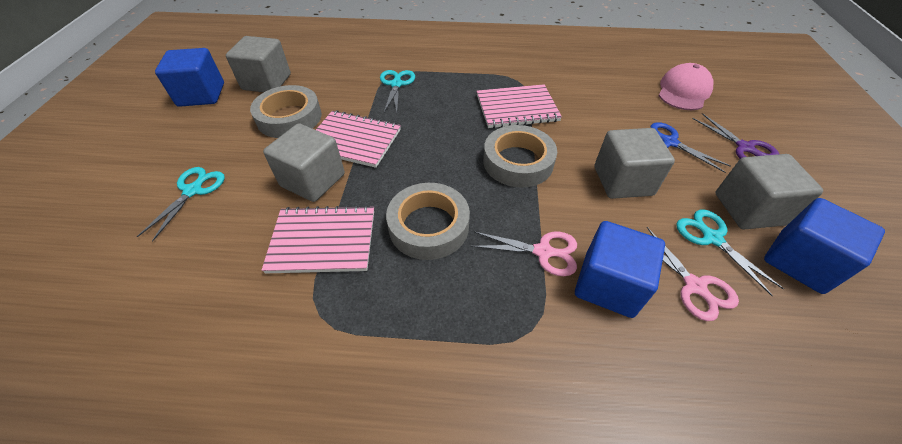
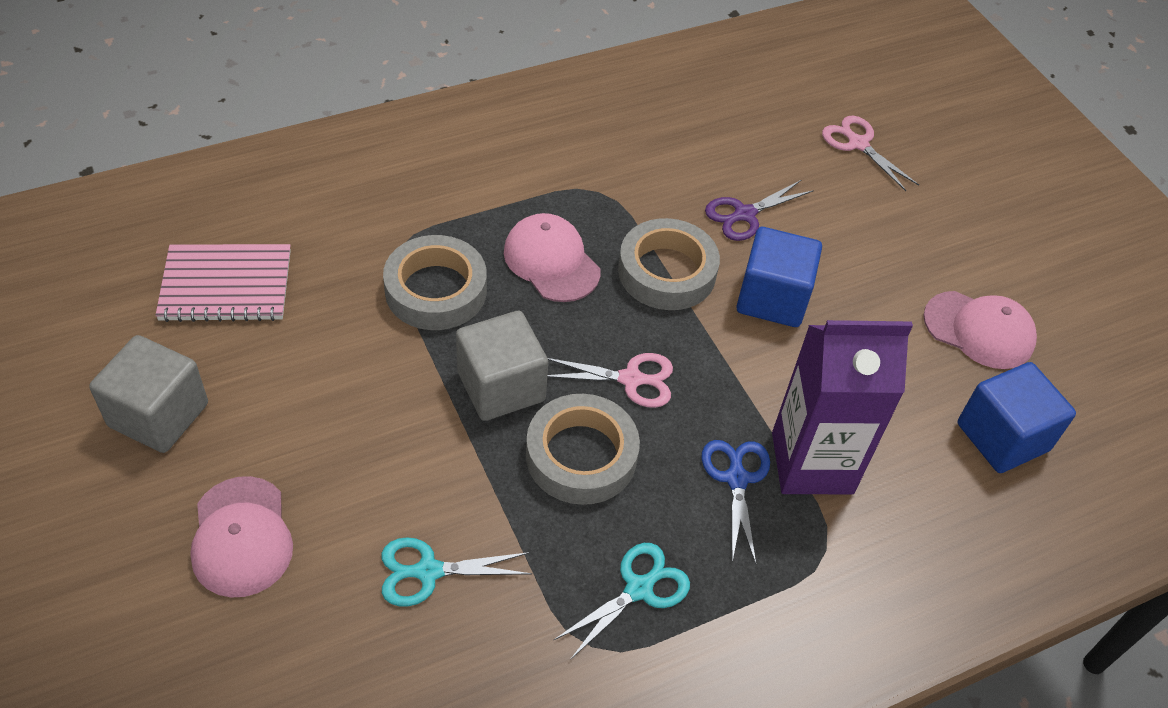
blue cube: [155,48,224,107] [575,221,665,318] [764,198,885,294] = 3 -> [736,227,822,327] [958,362,1076,473] = 2
grey cube: [226,36,291,92] [263,123,345,202] [595,128,675,199] [715,154,823,229] = 4 -> [89,335,208,453] [456,311,548,421] = 2
pink cap: [658,63,714,110] = 1 -> [190,476,293,597] [504,213,600,302] [923,291,1037,369] = 3
pink notebook: [262,205,374,274] [316,110,401,168] [477,84,562,128] = 3 -> [155,244,291,322] = 1
purple carton: none = 0 -> [772,320,913,494] = 1
turquoise scissors: [137,167,225,242] [380,70,415,112] [676,209,784,296] = 3 -> [381,537,532,606] [554,543,690,660] = 2

